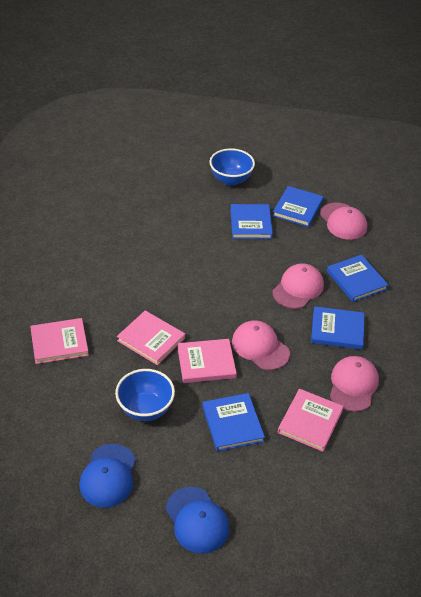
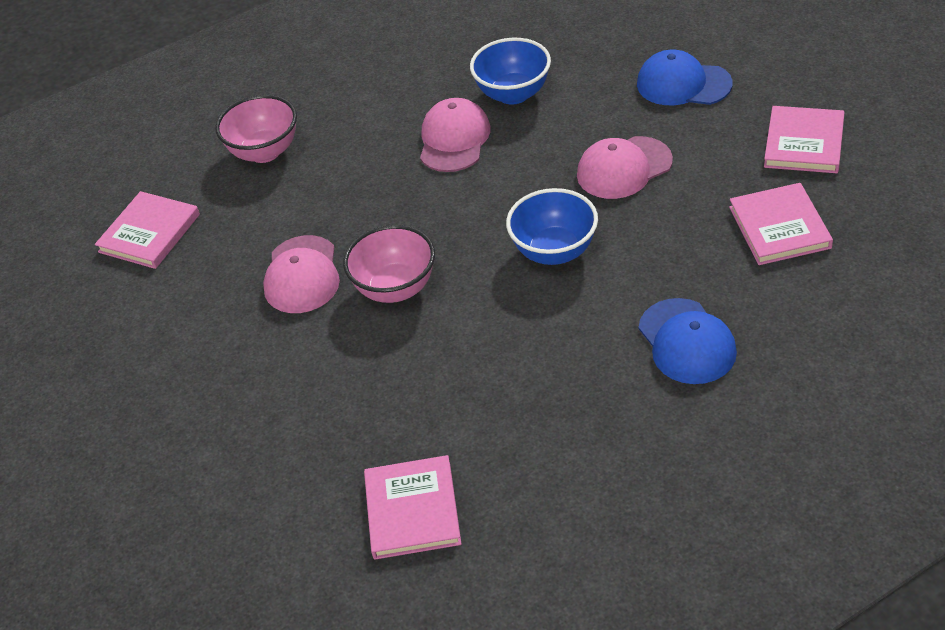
blue book: [202,393,265,452] [230,204,273,239] [273,186,324,227] [311,306,364,350] [327,255,389,302] = 5 -> none = 0
pink bowl: none = 0 -> [215,95,297,163] [343,225,435,303] = 2
pink cap: [232,320,290,370] [272,263,324,309] [320,203,367,240] [330,356,379,412] = 4 -> [263,235,340,313] [420,98,491,172] [577,136,673,199] = 3

